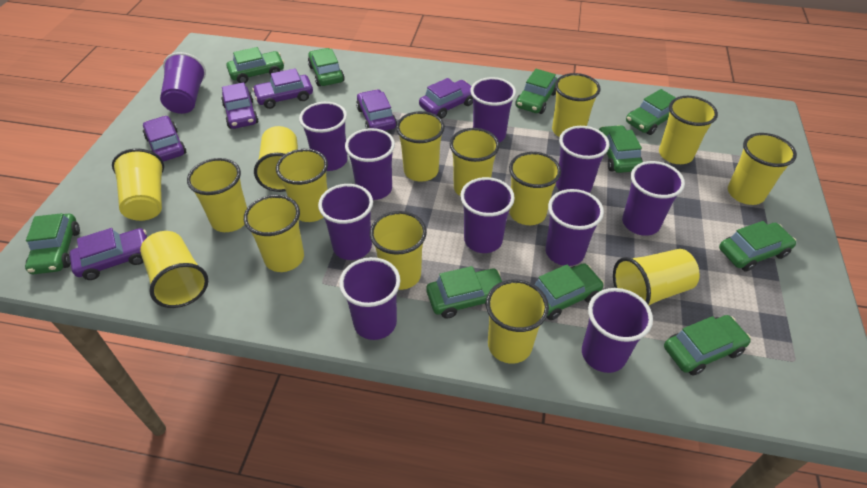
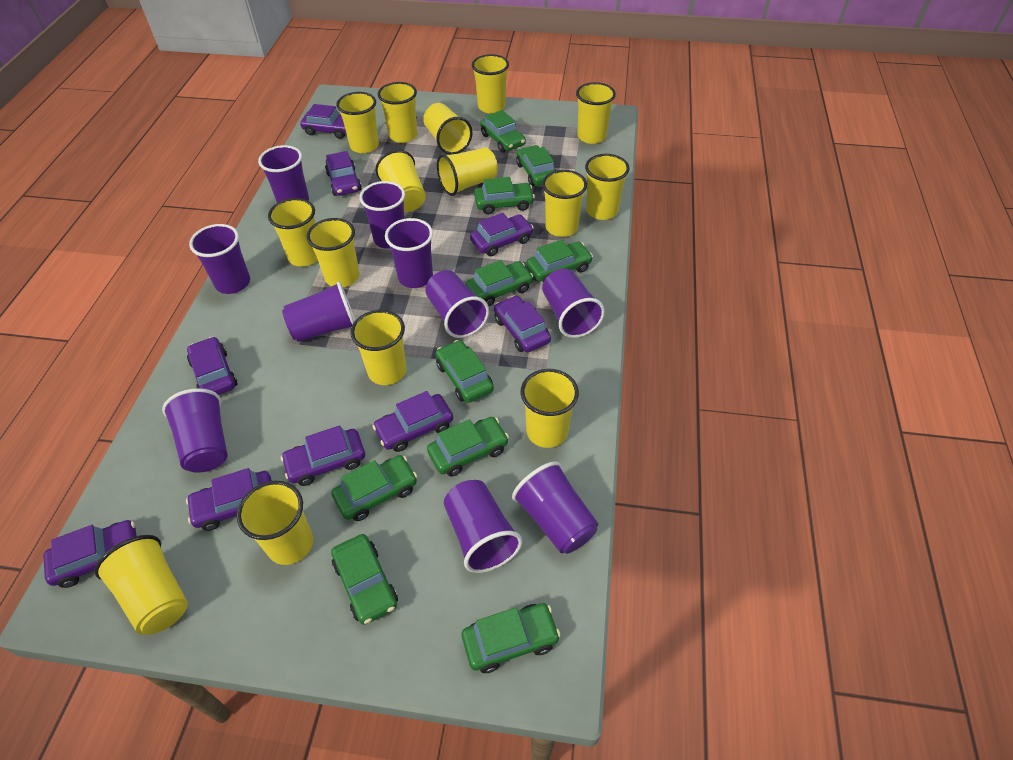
purple car: [69,228,147,280] [143,116,186,162] [221,82,259,129] [252,68,313,109] [356,89,397,131] [419,78,473,119] = 6 -> [43,520,137,588] [186,468,272,531] [187,337,237,395] [281,425,365,486] [300,104,347,139] [325,151,362,196] [372,391,453,452] [470,213,534,256] [494,295,551,353] = 9
purple cup: [160,52,206,114] [299,102,348,171] [318,184,373,260] [339,257,400,340] [345,128,395,200] [460,177,515,253] [470,77,516,142] [545,189,604,266] [556,126,610,193] [582,288,653,373] [622,161,685,236] = 11 -> [162,388,228,473] [189,224,250,294] [258,145,309,203] [282,281,355,342] [359,181,405,249] [385,218,433,288] [425,270,489,338] [444,480,522,573] [512,461,598,554] [542,268,605,338] = 10

